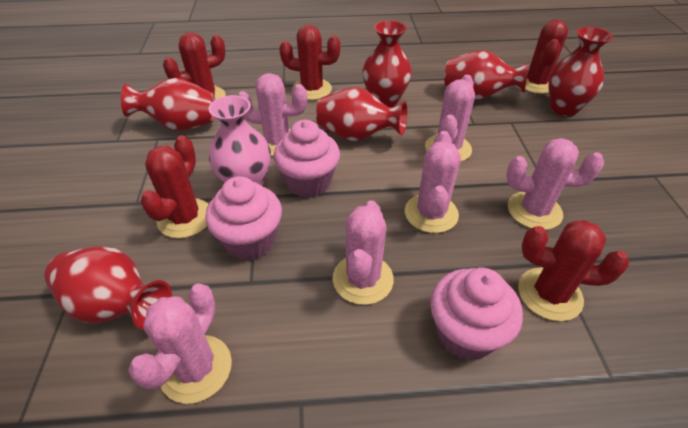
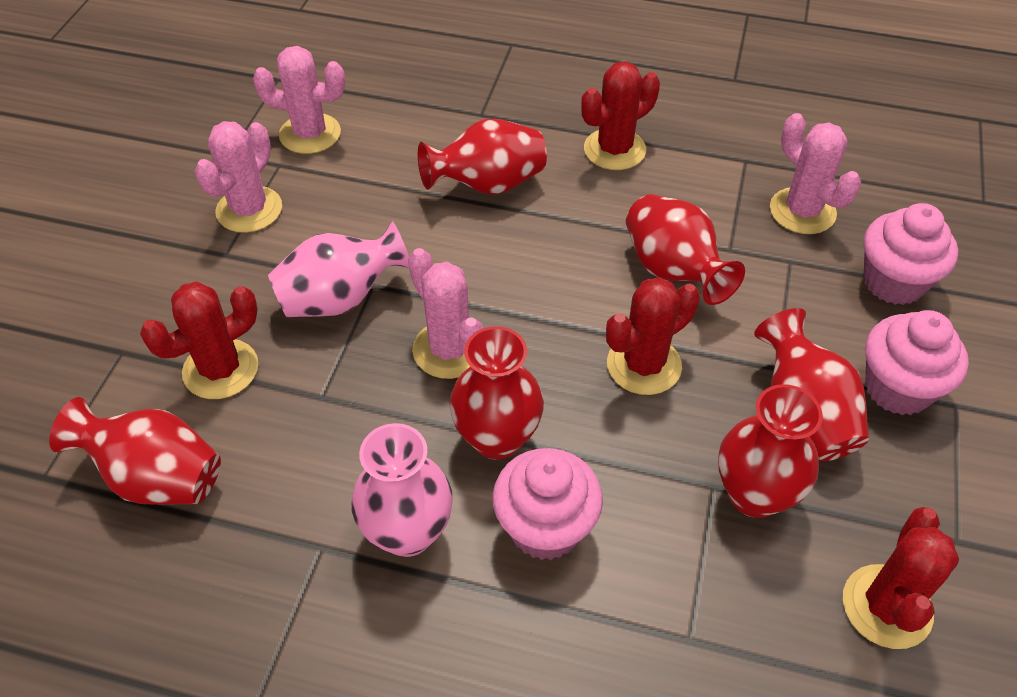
pink cactus: [128,283,232,404] [238,73,307,156] [333,201,394,305] [405,131,461,233] [425,75,475,162] [506,138,604,230] = 6 -> [194,121,282,233] [253,46,345,154] [408,248,483,379] [770,113,861,234] = 4
pink vase: [209,95,271,186] = 1 -> [268,221,409,317] [351,423,453,557] = 2
red cactus: [140,135,209,238] [163,32,226,100] [279,25,340,100] [518,220,629,321] [525,19,568,94] = 5 -> [140,281,258,399] [581,61,660,170] [606,277,700,395] [843,507,959,649] = 4

